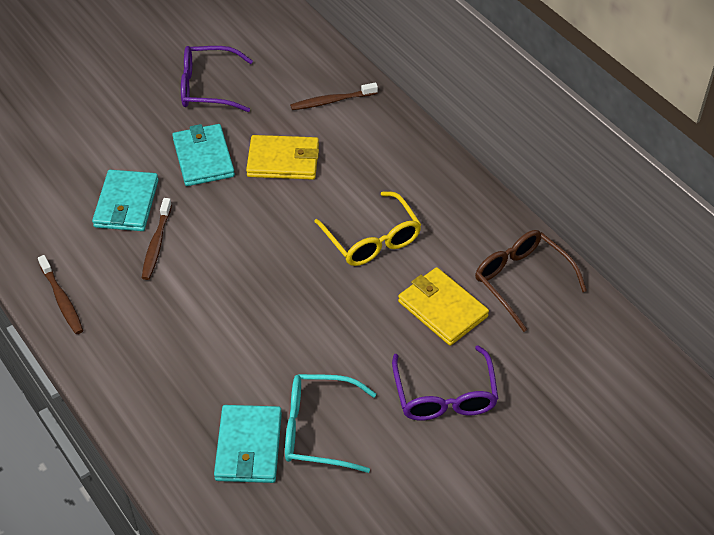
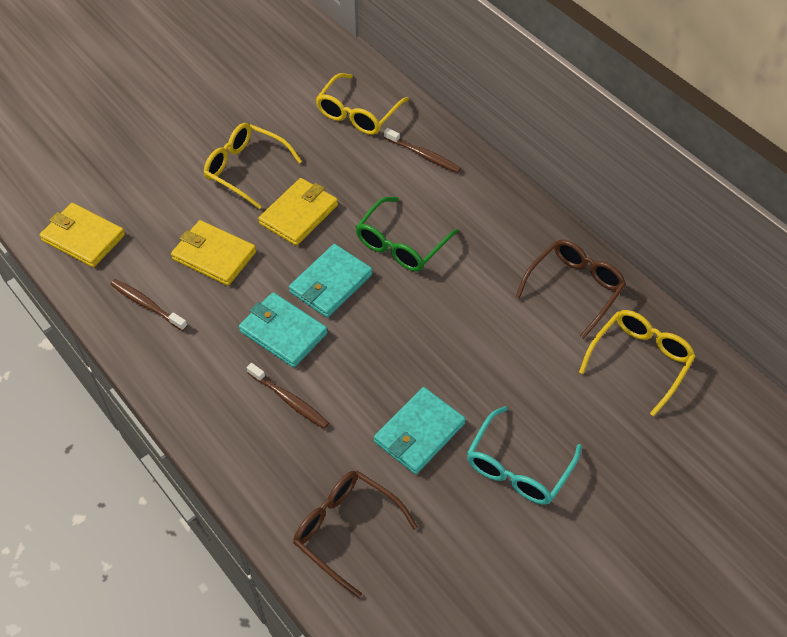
brown glasses: [475,230,587,332] = 1 -> [293,470,418,598] [515,240,626,339] = 2
green glasses: none = 0 -> [356,197,459,272] = 1
purple glasses: [181,46,253,112] [392,345,498,421] = 2 -> none = 0
yellow glasses: [314,191,421,266] = 1 -> [204,123,302,209] [316,73,409,135] [579,310,696,416] = 3
yellow wallet: [246,135,319,180] [398,267,489,346] = 2 -> [40,203,125,268] [171,220,256,286] [258,178,338,246] = 3

